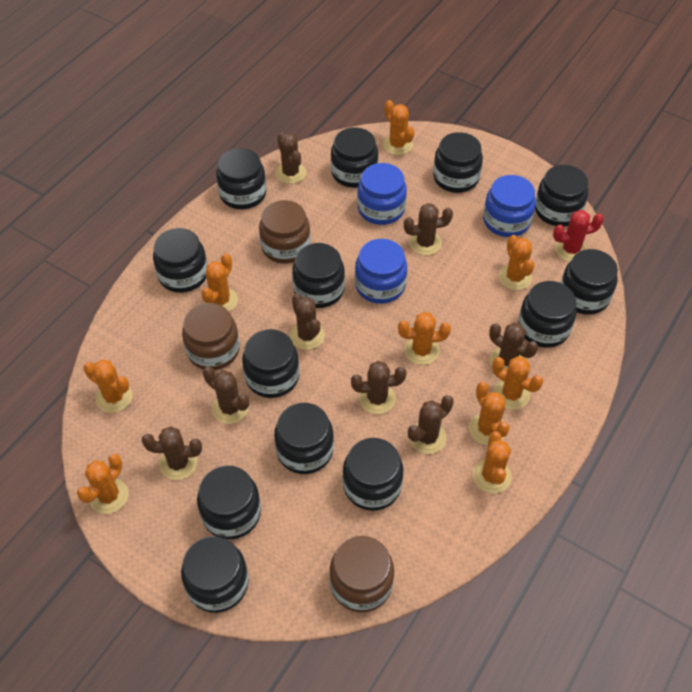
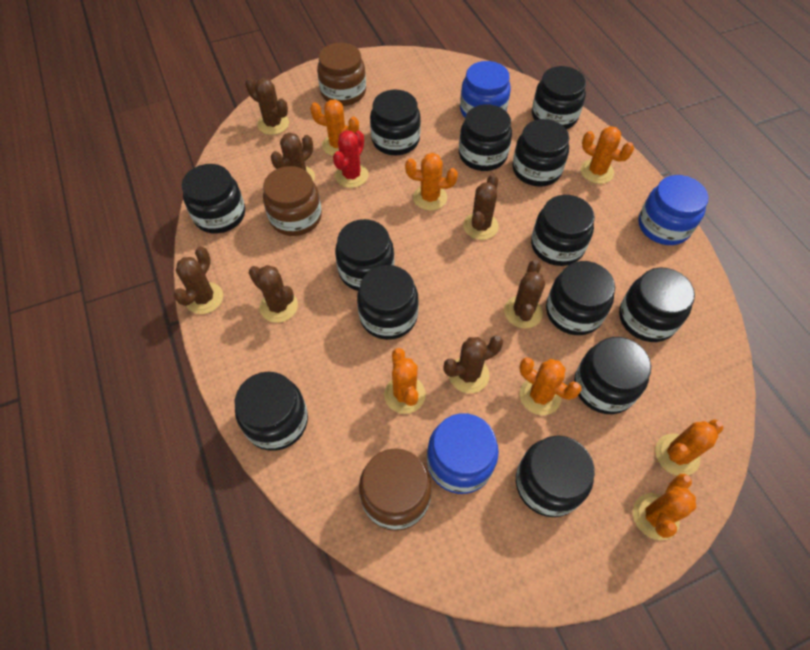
brown cactus: [142,426,202,480] [203,367,249,424] [275,133,306,184] [290,294,325,350] [351,361,406,414] [404,203,453,255] [408,395,454,454] [489,323,538,370] = 8 -> [173,246,223,314] [245,78,289,135] [249,265,298,323] [271,133,315,181] [443,336,503,393] [463,174,499,240] [504,260,545,328] = 7
orange cactus: [77,454,128,514] [83,360,133,413] [201,253,238,312] [383,100,414,155] [398,312,451,365] [469,382,510,445] [473,432,512,494] [492,356,543,410] [498,235,534,290] = 9 -> [310,99,359,156] [384,348,426,414] [405,153,458,211] [519,357,581,415] [581,126,634,184] [633,474,696,540] [655,419,724,476] = 7

